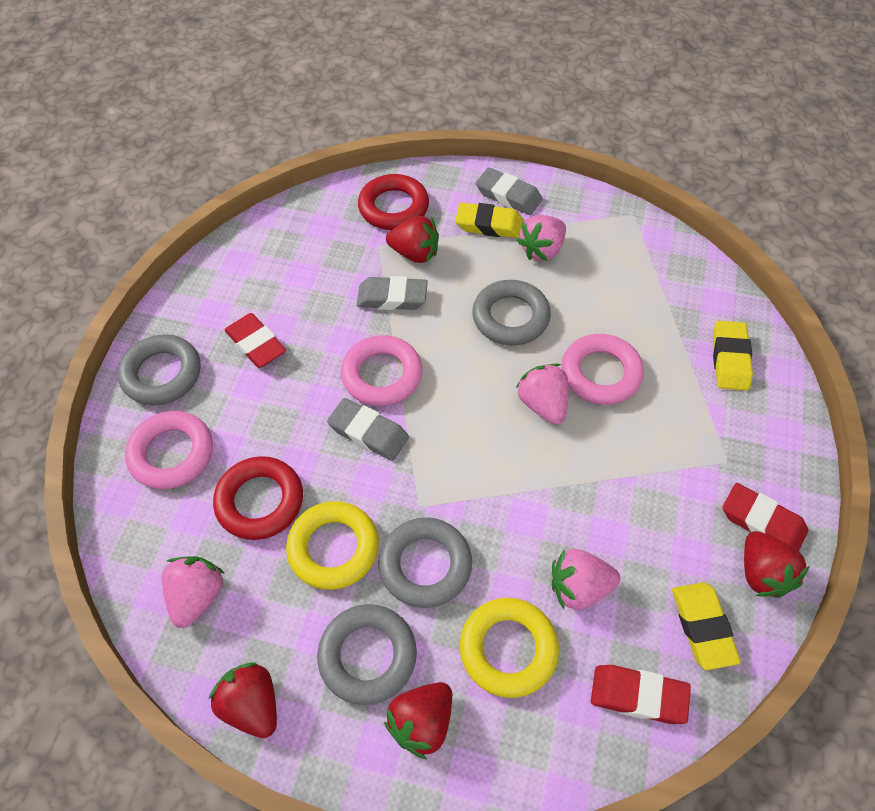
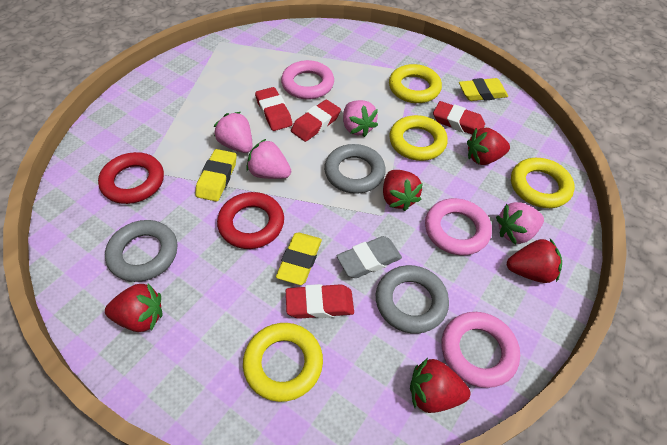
grey eraser: [327,398,409,461] [356,276,428,310] [476,167,542,215] = 3 -> [337,236,402,278] = 1
grey ring: [118,334,201,405] [317,604,417,705] [378,517,472,608] [472,280,551,345] = 4 -> [105,220,177,282] [324,144,386,194] [376,265,449,334] = 3
red eraser: [224,313,286,368] [591,665,691,724] [723,483,808,551] = 3 -> [255,87,293,131] [286,284,354,319] [291,100,341,142] [433,101,485,135] = 4
red strawberry: [208,662,277,738] [384,682,452,759] [386,216,439,263] [744,531,810,598] = 4 -> [105,283,162,332] [383,170,423,211] [410,358,470,413] [467,128,510,165] [507,239,562,283] = 5
yellow ring: [286,501,379,590] [460,598,559,698] = 2 -> [243,323,323,402] [389,64,442,103] [389,115,448,161] [511,158,575,208] = 4

